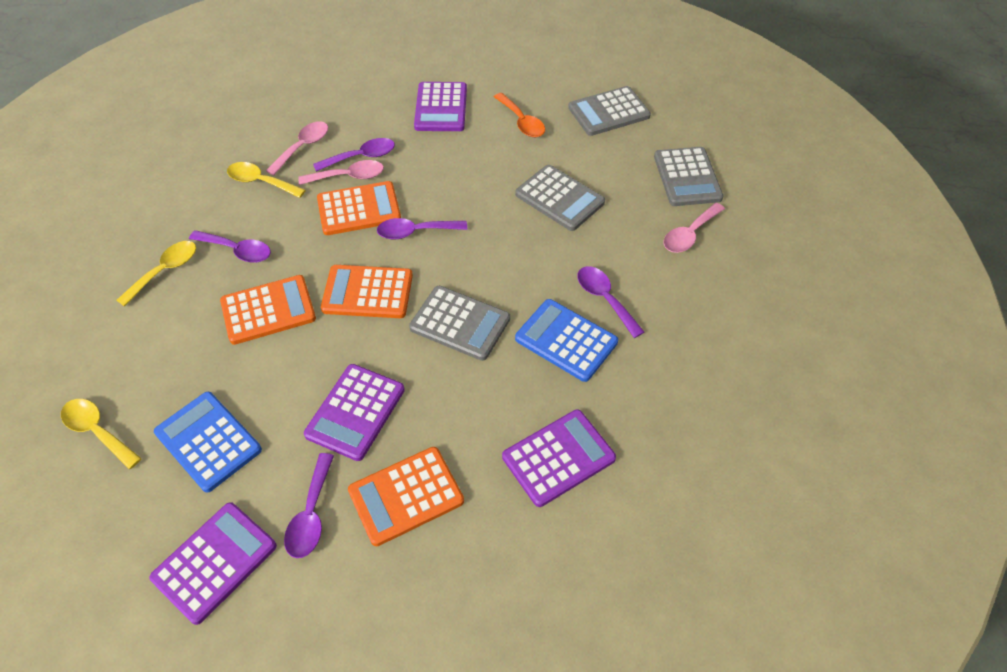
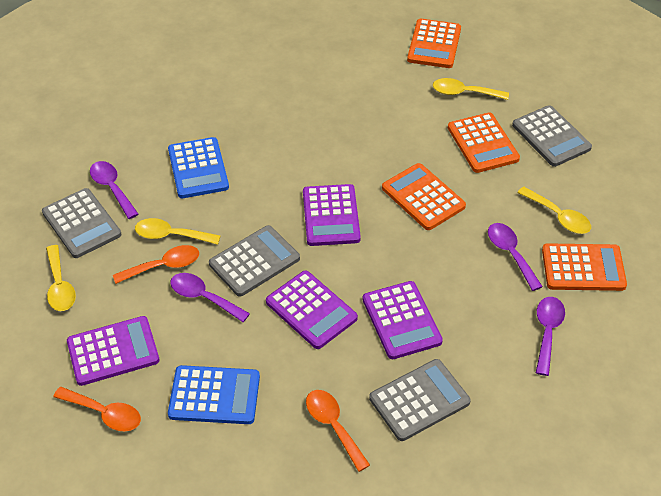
orange spoon: [494,93,545,137] = 1 -> [53,387,141,431] [113,245,199,284] [306,390,370,472] = 3
pink spoon: [266,121,328,175] [298,160,384,185] [664,203,725,253] = 3 -> none = 0
purple spoon: [189,230,271,263] [284,453,334,558] [313,138,395,172] [377,218,467,239] [577,266,644,338] = 5 -> [90,161,138,219] [170,273,250,322] [488,223,543,291] [536,297,565,376] = 4
yellow spoon: [61,399,142,469] [117,241,196,307] [227,162,306,198] = 3 -> [46,245,76,311] [135,218,220,245] [433,78,509,100] [517,187,591,234] = 4

